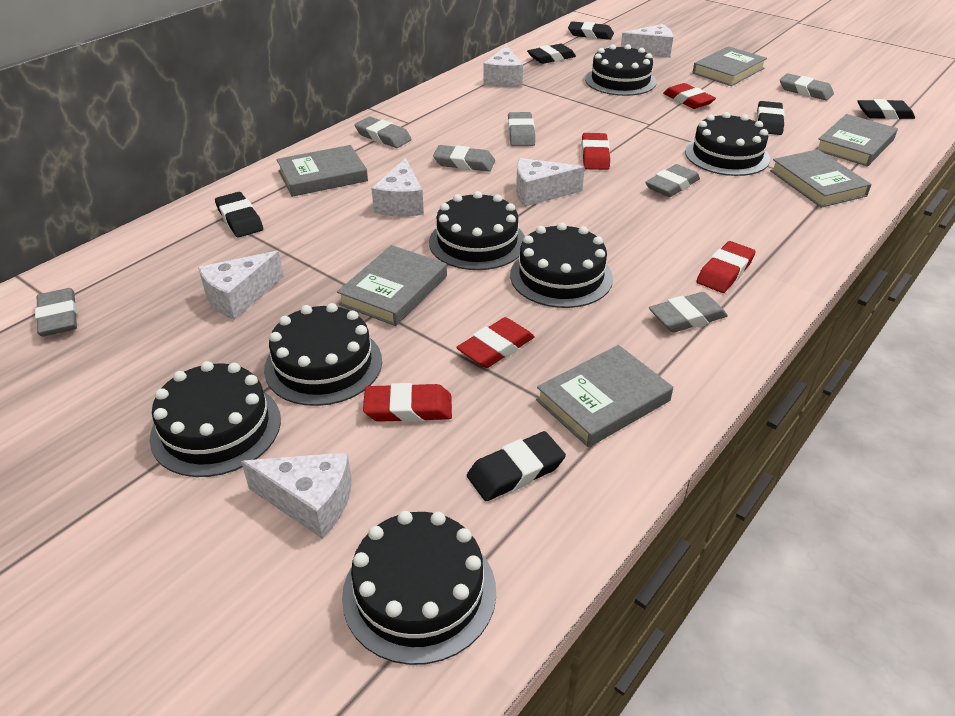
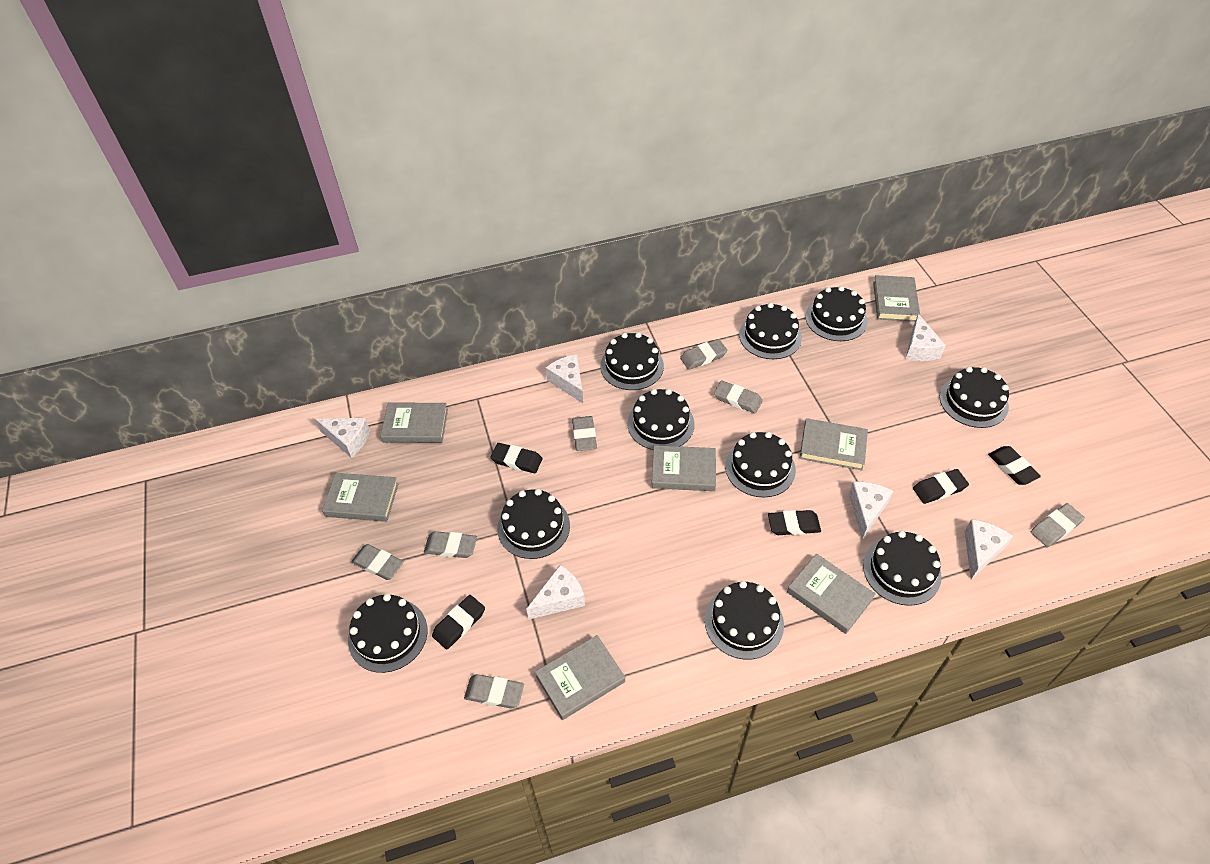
black cake: [150,361,281,477] [264,303,382,406] [342,511,496,665] [429,191,525,270] [510,222,613,308] [585,44,657,96] [685,112,770,176] = 7 -> [348,594,428,673] [497,489,570,559] [600,332,664,390] [627,389,695,450] [705,581,784,659] [725,432,796,497] [739,303,802,359] [805,286,868,341] [863,531,942,606] [939,367,1009,428] = 10
black eraser: [215,192,263,237] [467,431,566,501] [527,44,576,64] [568,21,614,40] [757,101,785,135] [857,99,915,119] = 6 -> [432,595,485,650] [490,443,542,473] [768,510,821,535] [913,469,969,504] [988,446,1041,485] = 5
grey book: [277,145,368,197] [337,245,447,326] [536,345,673,447] [693,46,767,86] [770,149,872,208] [815,114,898,166] = 6 -> [322,473,399,522] [380,403,448,443] [535,635,625,720] [652,445,716,491] [787,554,876,634] [800,418,868,470] [873,275,920,322] = 7
red eraser: [363,383,452,422] [456,317,535,368] [582,133,610,170] [663,83,716,109] [696,241,756,293] = 5 -> none = 0

